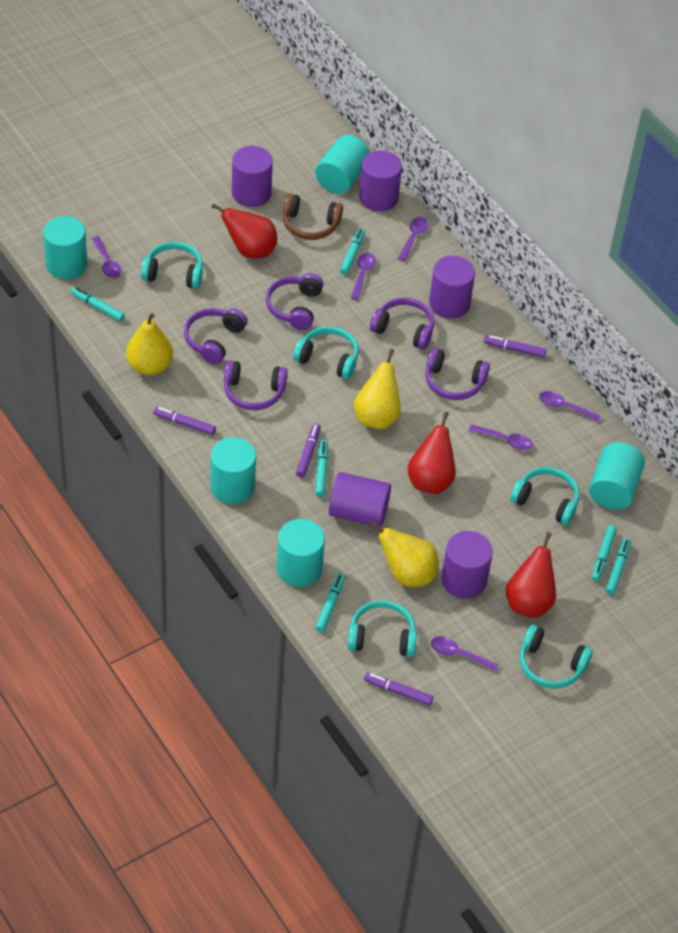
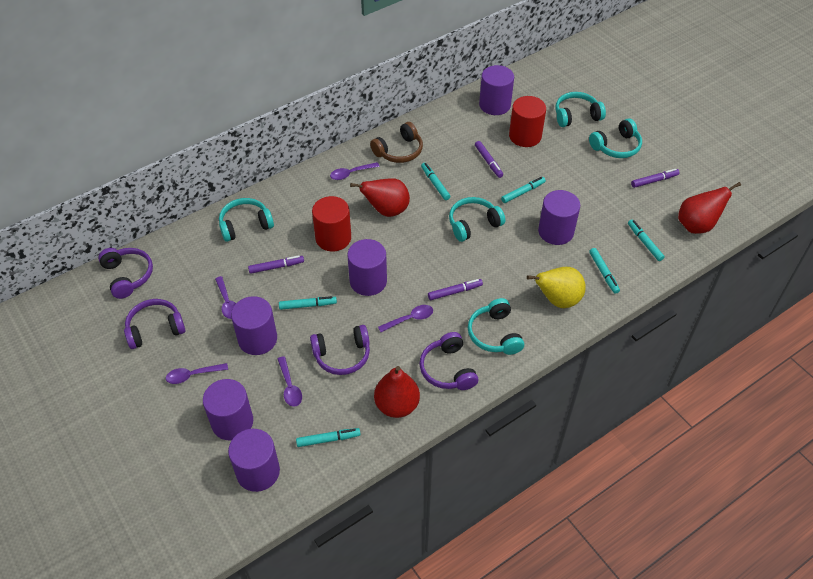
purple cylinder: [232,146,273,207] [329,472,391,527] [359,150,402,212] [429,256,475,319] [441,531,493,599] = 5 -> [203,379,253,441] [228,429,280,492] [231,296,277,355] [347,239,387,296] [479,65,514,115] [538,190,580,245] = 6
purple headphones: [184,308,247,364] [224,360,288,410] [266,273,323,330] [370,298,434,350] [425,348,490,400] = 5 -> [98,248,153,299] [124,299,186,349] [310,325,370,375] [419,332,478,390] = 4
purple spoon: [92,236,121,278] [351,253,376,300] [398,217,428,261] [431,636,499,672] [469,425,533,450] [539,391,601,422] = 6 -> [166,363,228,384] [215,276,236,319] [278,356,302,407] [330,162,380,180] [378,305,433,332] = 5
red cylinder: none = 0 -> [312,196,351,251] [509,96,546,147] = 2
turquoise cylinder: [43,216,87,279] [211,437,256,504] [277,519,325,587] [315,135,370,194] [589,442,645,510] = 5 -> none = 0
yellow pear: [126,313,173,375] [354,349,401,430] [369,521,439,587] = 3 -> [527,267,586,308] = 1

